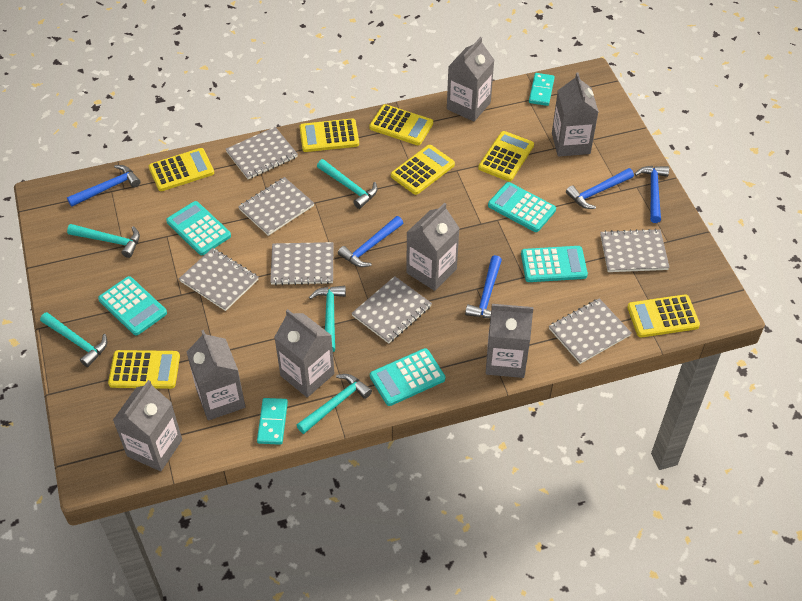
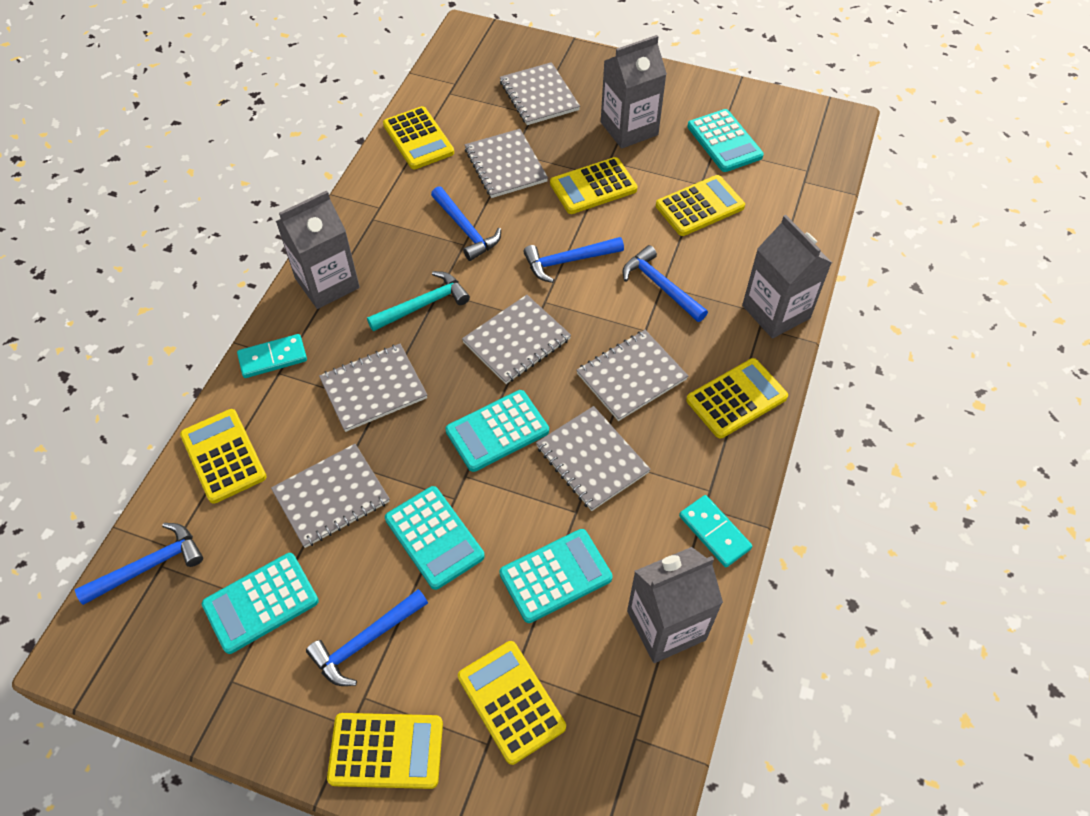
grey carton: [113,380,182,471] [187,330,246,420] [274,309,334,398] [406,203,460,291] [447,37,494,121] [486,304,534,378] [552,73,599,157] = 7 -> [276,191,360,309] [601,35,667,149] [627,547,723,663] [742,215,832,339] = 4
turquoise hammer: [40,312,107,367] [67,224,140,258] [297,374,372,434] [309,286,346,352] [317,159,378,209] = 5 -> [367,271,470,331] = 1

